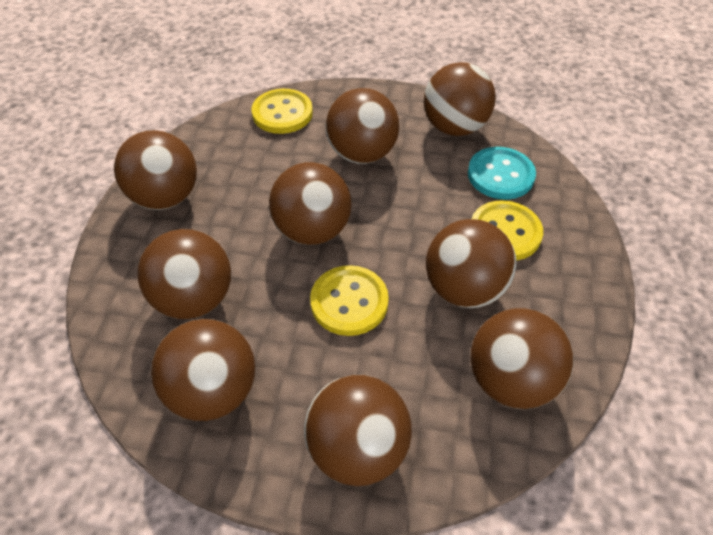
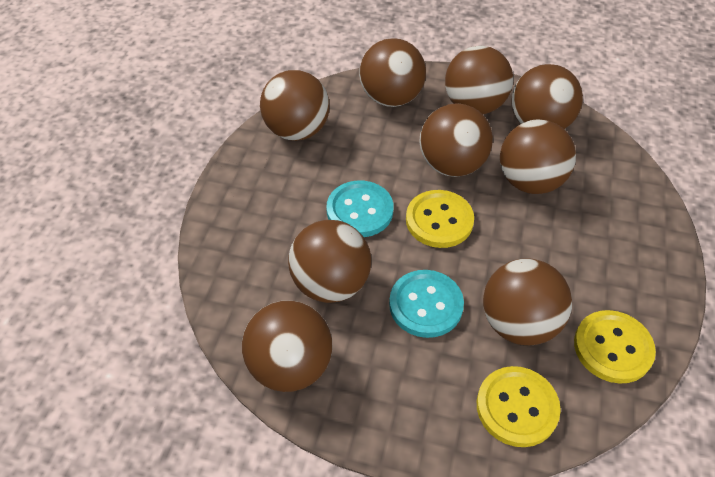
turquoise button: [468,147,536,199] = 1 -> [326,181,393,237] [389,270,464,338] = 2

